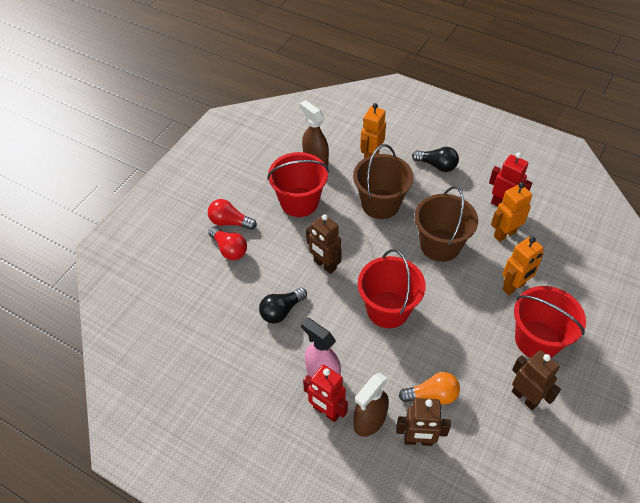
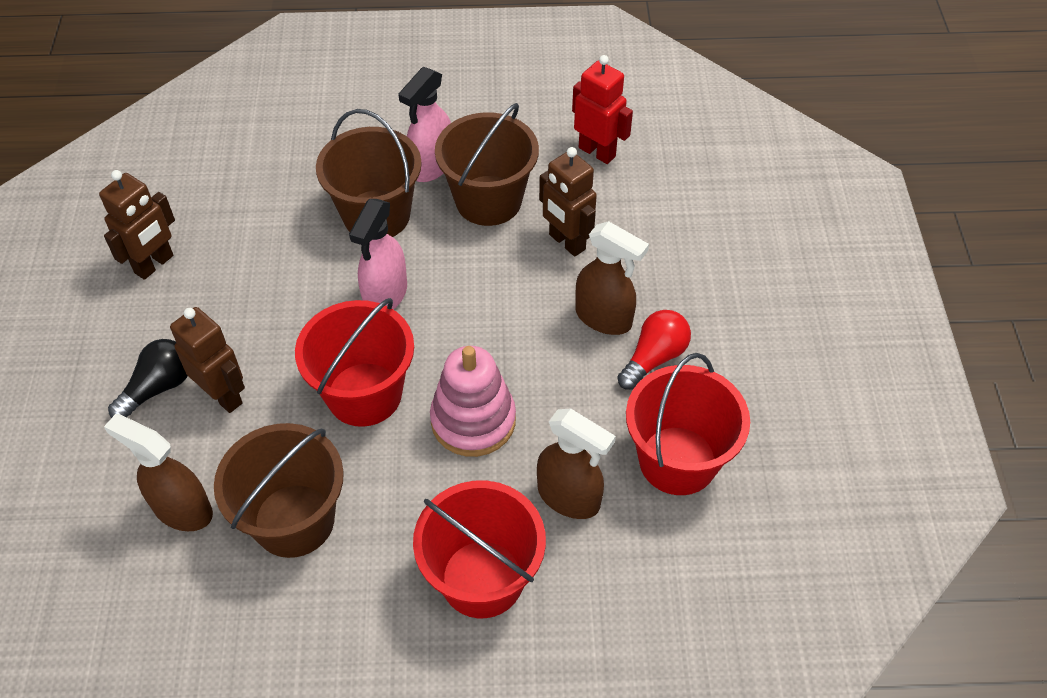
black light bulb: [259,288,307,323] [412,147,459,172] = 2 -> [108,339,188,418] = 1
brown bucket: [353,144,414,219] [415,186,478,262] = 2 -> [214,423,344,558] [316,109,422,237] [435,103,539,226] = 3
brown spray bottle: [300,100,329,166] [353,373,389,437] = 2 -> [104,414,213,531] [537,408,616,519] [575,221,649,335] = 3
orange light bulb: [399,372,460,405] = 1 -> none = 0
orange robot: [360,103,386,158] [491,182,532,242] [502,237,544,295] = 3 -> none = 0
pink spray bottle: [301,317,341,377] = 1 -> [349,199,407,310] [398,67,451,182] = 2
pink stacking toy: none = 0 -> [430,346,516,457] = 1
red light bulb: [208,199,257,230] [208,226,247,260] = 2 -> [617,310,691,390] = 1
red robot: [303,365,348,422] [489,153,532,206] = 2 -> [572,55,633,164] = 1

